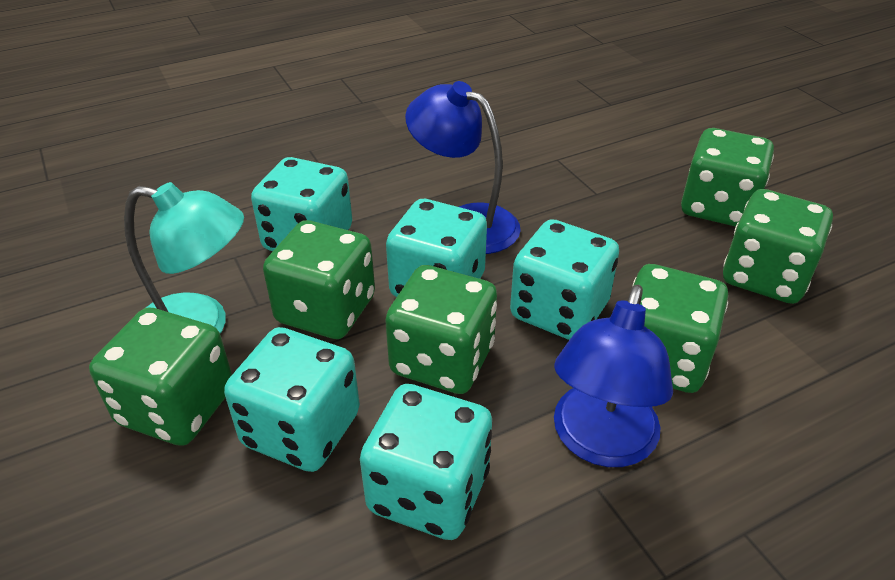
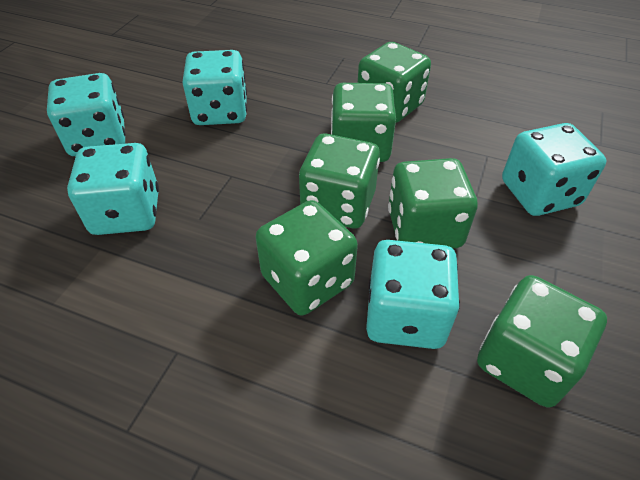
blue lamp: [405,81,521,254] [554,285,673,467] = 2 -> none = 0
turquoise lamp: [124,182,244,334] = 1 -> none = 0

